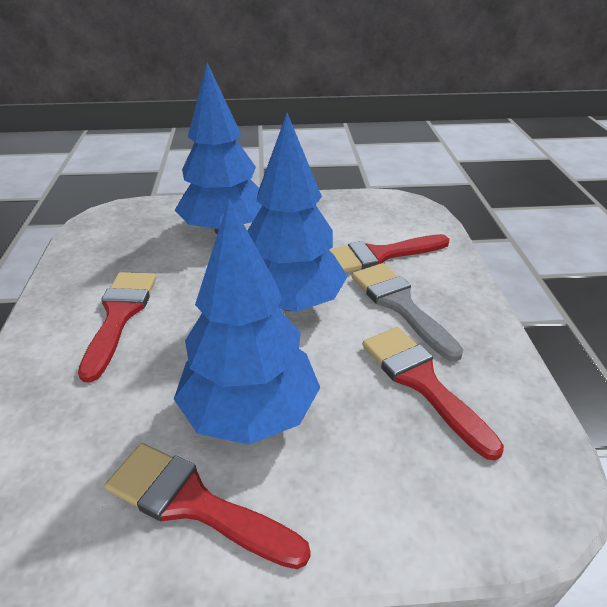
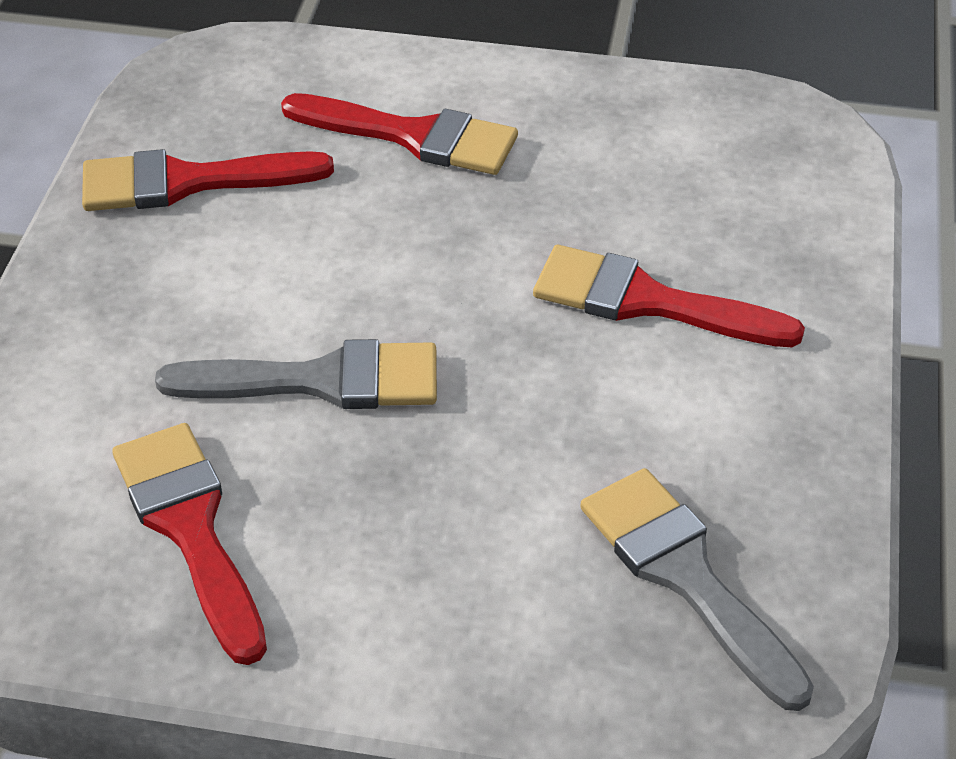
blue tree: [174,63,262,234] [174,199,320,445] [247,113,348,312] = 3 -> none = 0
grey brush: [352,263,463,362] = 1 -> [155,339,437,409] [580,468,814,711] = 2

